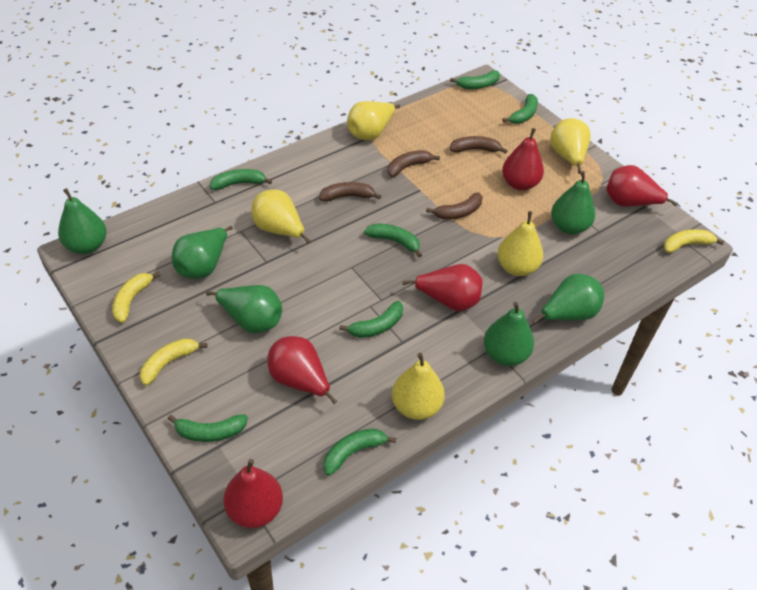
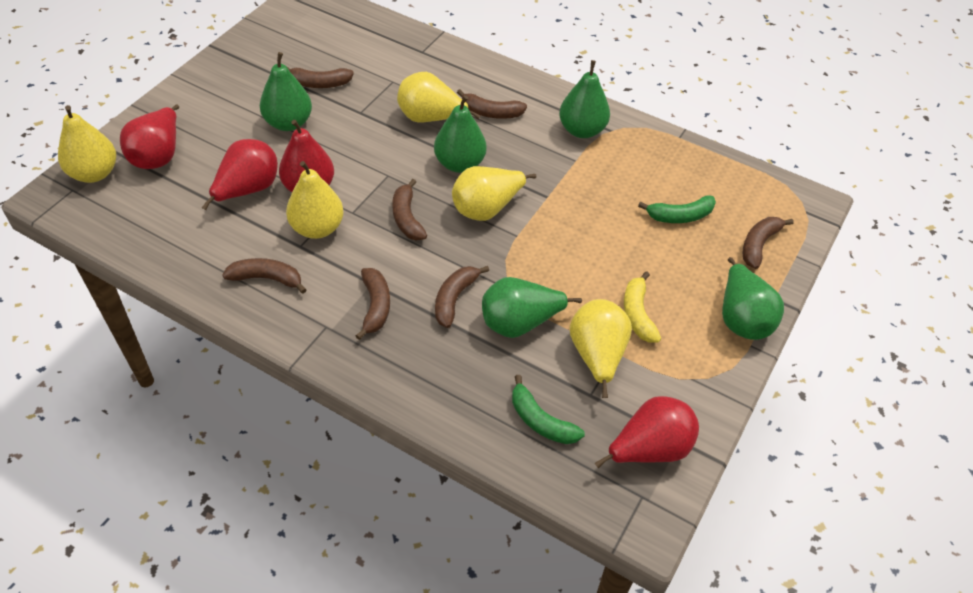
brown banana: [319,182,381,202] [388,150,440,177] [426,193,483,220] [450,136,508,154] = 4 -> [222,258,306,294] [285,65,354,88] [356,268,390,340] [392,179,427,241] [435,266,489,328] [457,89,527,119] [743,217,794,269] = 7
green banana: [168,414,248,442] [210,169,272,190] [323,428,396,476] [339,301,403,338] [364,224,422,257] [450,70,500,89] [503,94,538,124] = 7 -> [512,375,585,444] [638,195,716,223] = 2
green pear: [58,188,107,254] [172,226,233,279] [206,285,282,333] [484,302,534,366] [533,274,604,324] [551,171,595,234] = 6 -> [260,52,312,131] [434,95,487,173] [482,277,582,338] [559,60,610,138] [722,257,784,340] = 5
red pear: [223,459,283,528] [268,336,337,404] [402,264,483,311] [502,128,544,191] [606,165,678,207] = 5 -> [120,105,179,169] [202,139,278,210] [279,120,334,192] [595,396,699,468] = 4
yellow banana: [112,272,161,323] [140,338,207,386] [664,229,724,253] = 3 -> [624,271,661,343] = 1

